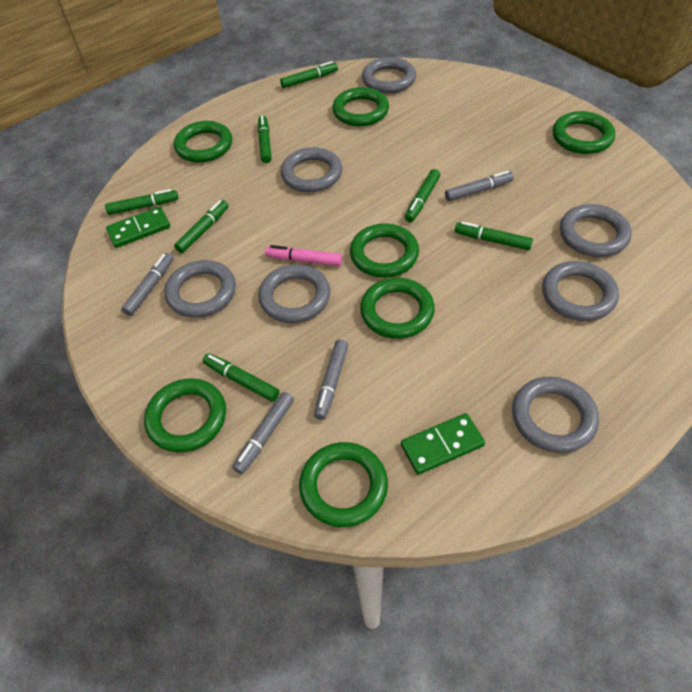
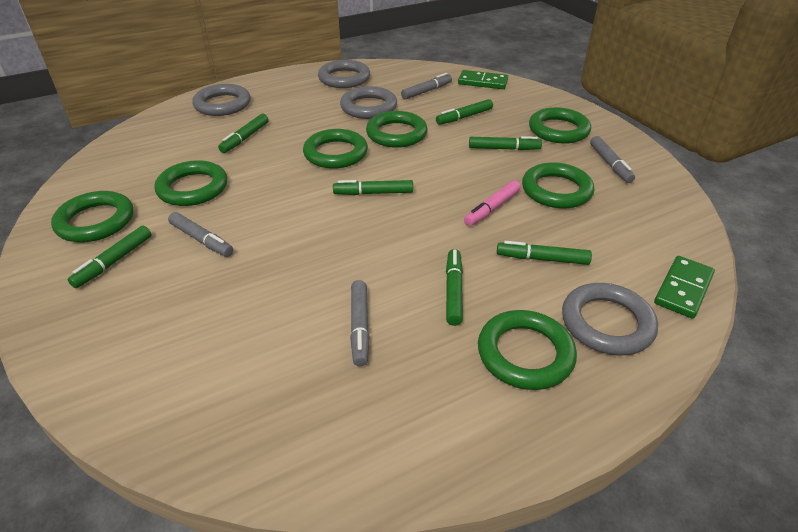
grey ring: [165,260,236,318] [258,264,330,323] [281,147,342,192] [362,57,416,94] [512,377,599,453] [542,261,619,321] [560,204,631,257] = 7 -> [192,84,251,116] [318,60,370,88] [340,86,397,119] [562,283,658,355] = 4

